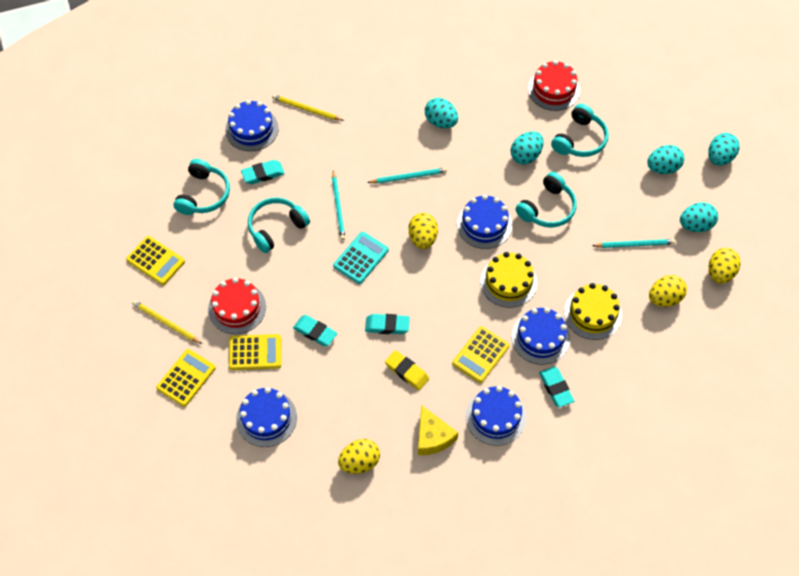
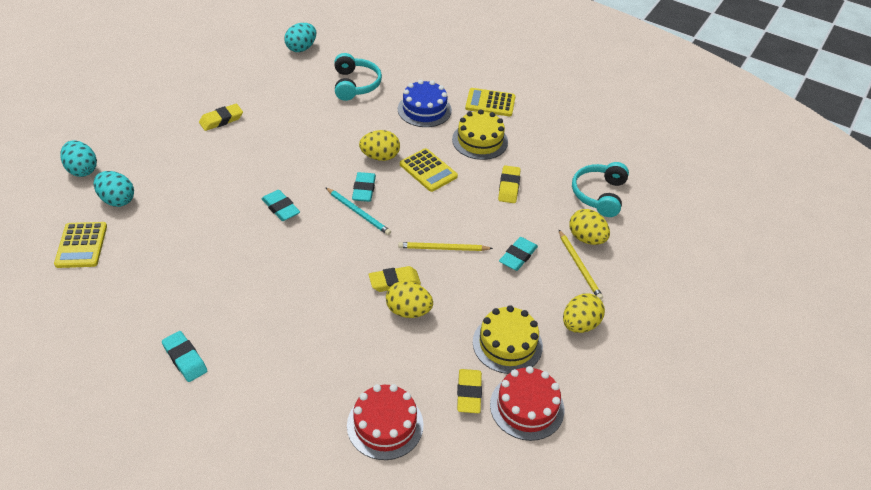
blue cake: [225,100,279,151] [236,387,297,447] [457,194,513,249] [466,386,526,446] [511,308,570,365] = 5 -> [398,80,452,127] = 1
turquoise calculator: [333,232,389,284] = 1 -> none = 0
turquoise egg: [425,98,458,128] [511,131,544,164] [647,145,684,174] [680,202,718,232] [708,133,740,166] = 5 -> [60,140,97,177] [93,171,134,207] [284,23,316,52] = 3
turquoise headphones: [173,159,230,215] [248,198,310,253] [516,172,577,228] [551,104,609,157] = 4 -> [334,53,382,101] [572,162,629,217] = 2
turquoise pencil: [332,171,345,240] [367,168,447,184] [592,239,675,248] = 3 -> [325,187,391,235] = 1
yellow calculator: [126,236,185,285] [156,349,216,407] [229,334,281,370] [452,326,509,383] = 4 -> [54,222,107,268] [400,148,458,192] [465,88,515,116] = 3
yellow cheese: [418,405,458,455] = 1 -> none = 0
yellow eraser: [385,350,429,390] = 1 -> [199,104,243,131] [369,266,421,292] [457,369,482,413] [498,165,521,203] = 4

